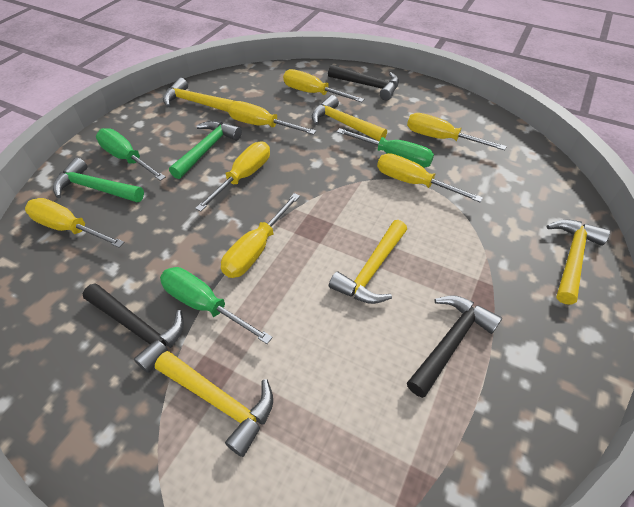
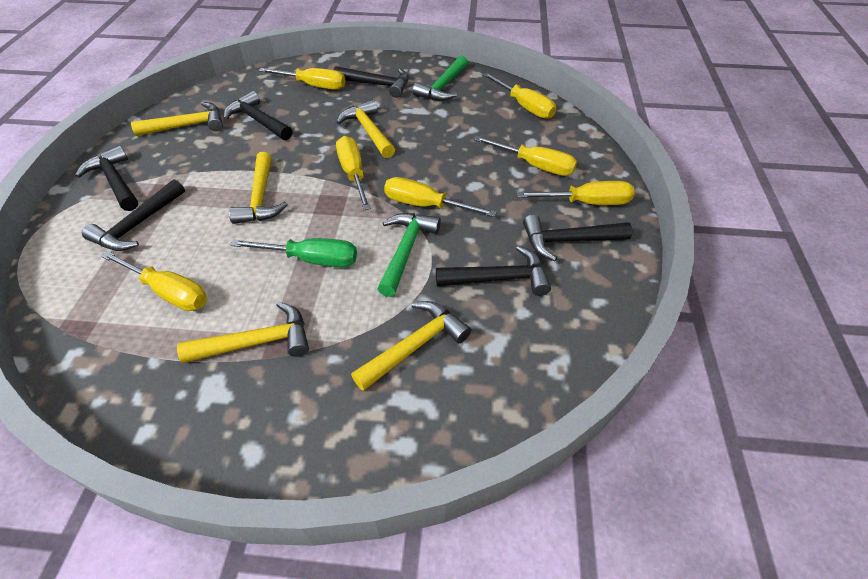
black hammer: [83,283,184,373] [328,65,399,100] [407,296,502,398] = 3 -> [75,145,138,211] [82,179,185,251] [224,91,292,140] [334,66,409,98] [436,246,551,296] [523,215,632,261] = 6
green screwdriver: [96,128,166,181] [160,267,273,344] [337,128,434,168] = 3 -> [231,238,357,267] = 1

